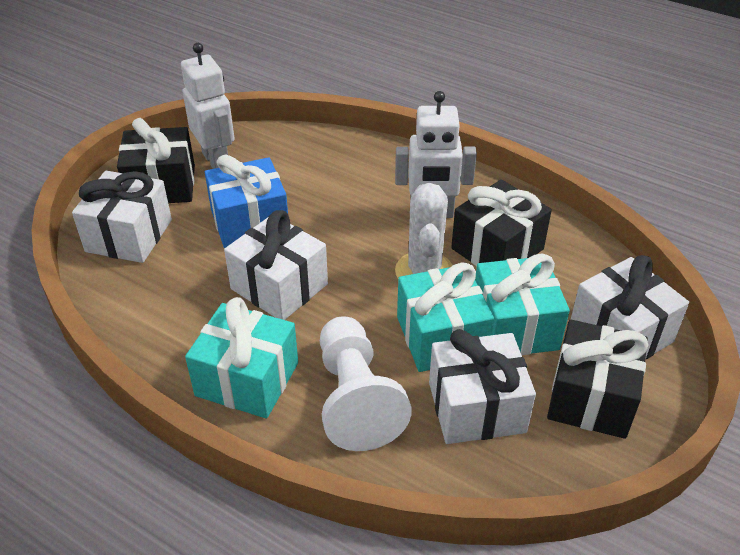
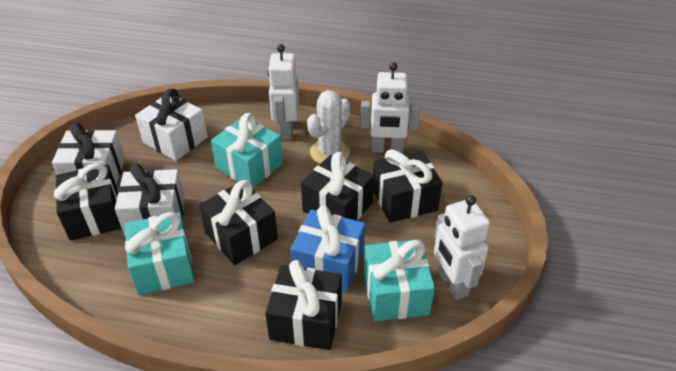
black gift: [117,118,195,203] [451,179,552,266] [547,319,649,439] = 3 -> [54,163,122,241] [199,180,278,265] [265,260,342,350] [301,152,374,221] [373,150,443,223] = 5
white gift: [72,171,172,263] [224,210,328,320] [429,329,536,444] [571,255,689,359] = 4 -> [52,123,125,185] [115,163,185,237] [135,89,208,161] = 3
white pawn: [320,317,412,451] = 1 -> none = 0
white robot: [181,43,235,169] [395,91,477,218] = 2 -> [268,44,299,140] [361,62,420,153] [434,195,490,300] = 3

